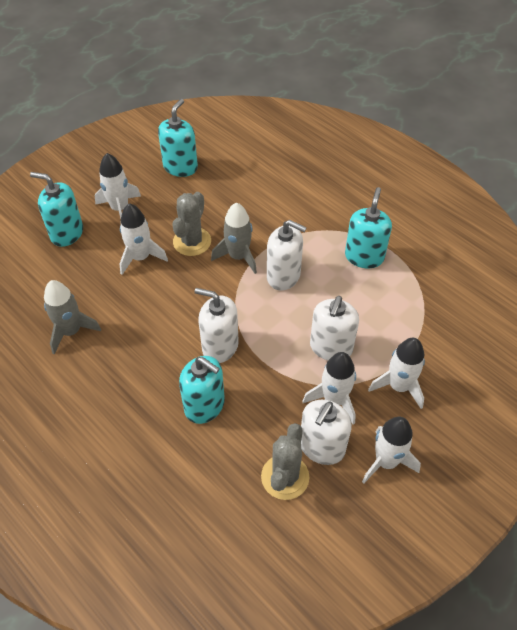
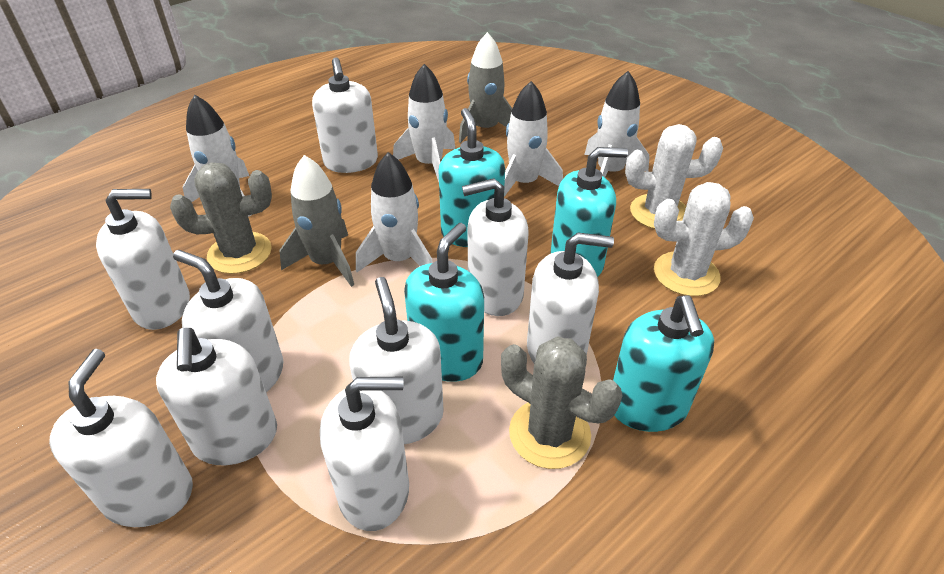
white cactus: none = 0 -> [625,124,723,229] [654,182,754,296] = 2
white soap dispenser: [194,288,239,363] [267,220,307,290] [301,400,352,465] [310,296,359,360] = 4 -> [49,349,193,527] [96,189,190,330] [156,328,277,465] [173,250,283,392] [312,57,378,173] [320,377,409,531] [349,277,444,444] [462,178,528,316] [527,233,614,363] = 9

